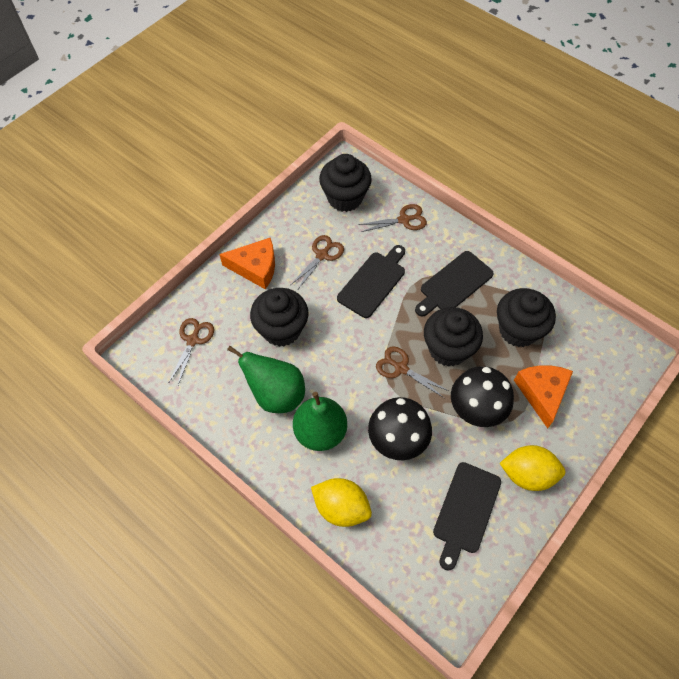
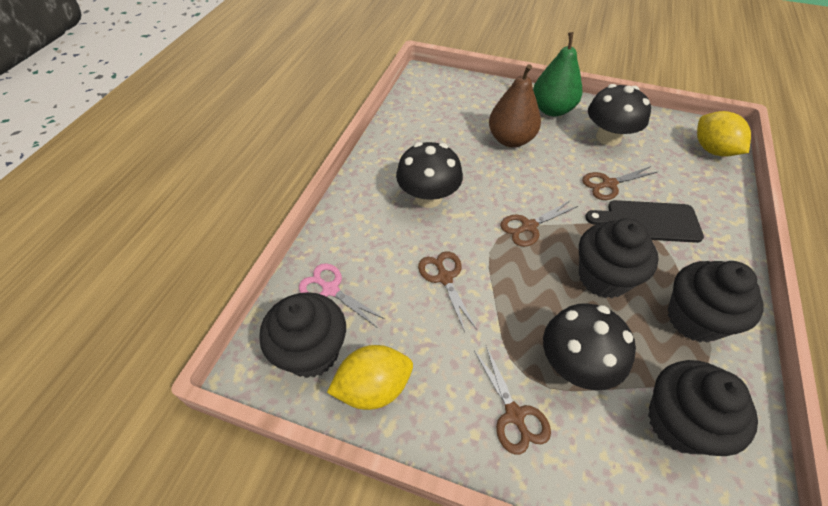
black cutting board: [337,245,405,318] [415,251,494,316] [433,462,501,571] = 3 -> [585,200,704,243] = 1
black mushroom: [368,397,432,460] [451,366,514,427] = 2 -> [396,142,463,208] [543,303,636,390] [588,84,651,146] = 3
brown pear: none = 0 -> [489,64,541,147] = 1
green pear: [227,346,305,413] [293,392,347,451] = 2 -> [533,32,582,117] = 1
orange cheese: [219,238,275,290] [514,365,573,429] = 2 -> none = 0
pink scissors: none = 0 -> [299,263,385,327] = 1

